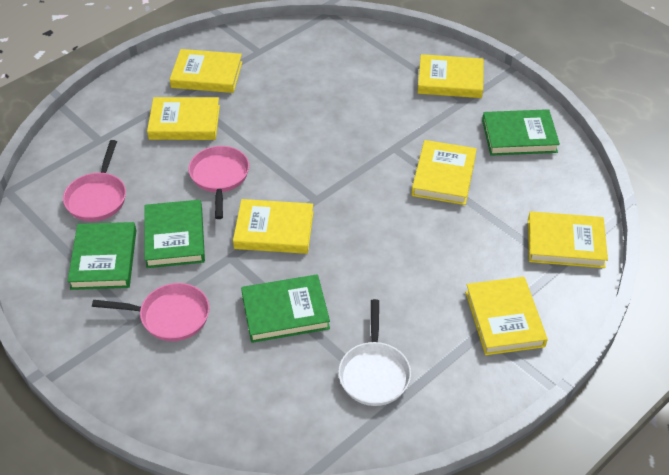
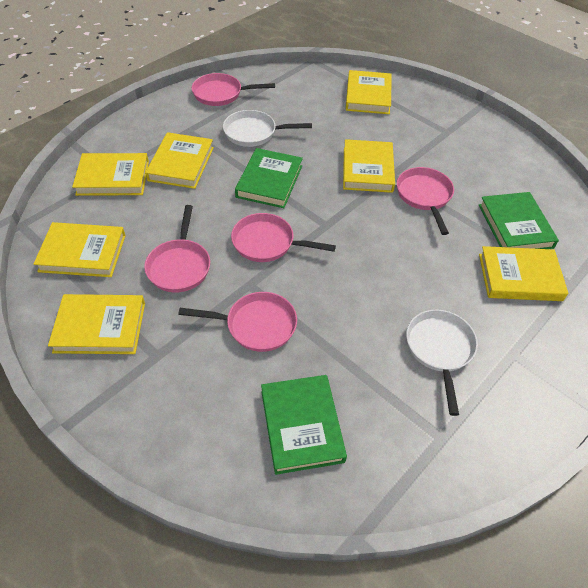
green book: [67,222,136,290] [144,200,205,268] [241,274,330,343] [482,109,560,156] = 4 -> [235,148,303,208] [261,375,347,475] [479,192,559,249] = 3
pink pan: [63,140,126,221] [92,283,210,341] [188,146,249,219] = 3 -> [144,205,210,292] [178,292,297,352] [192,73,275,106] [231,213,336,262] [397,167,454,235] = 5
white pan: [338,299,411,406] = 1 -> [223,110,312,147] [406,310,478,416] = 2

